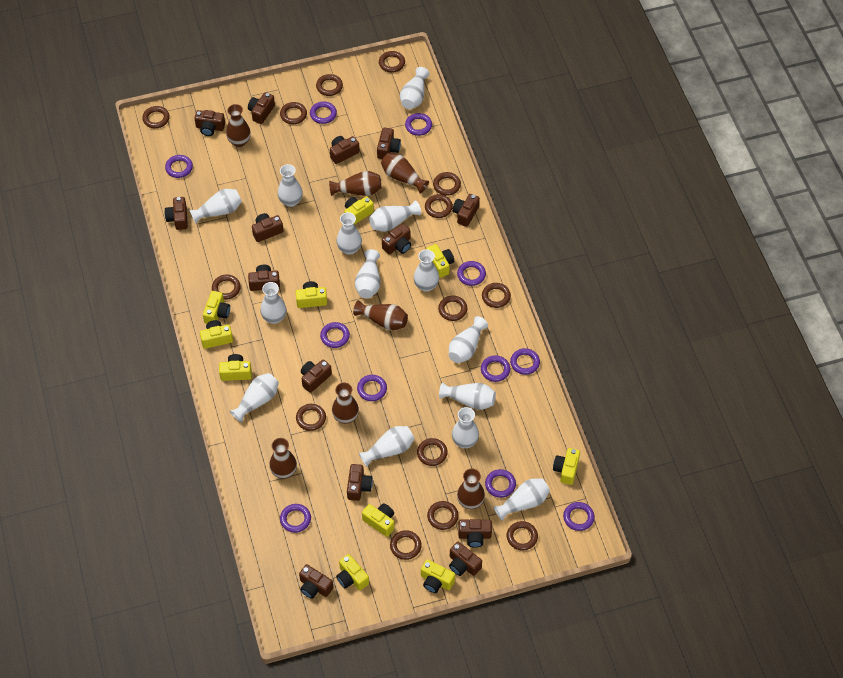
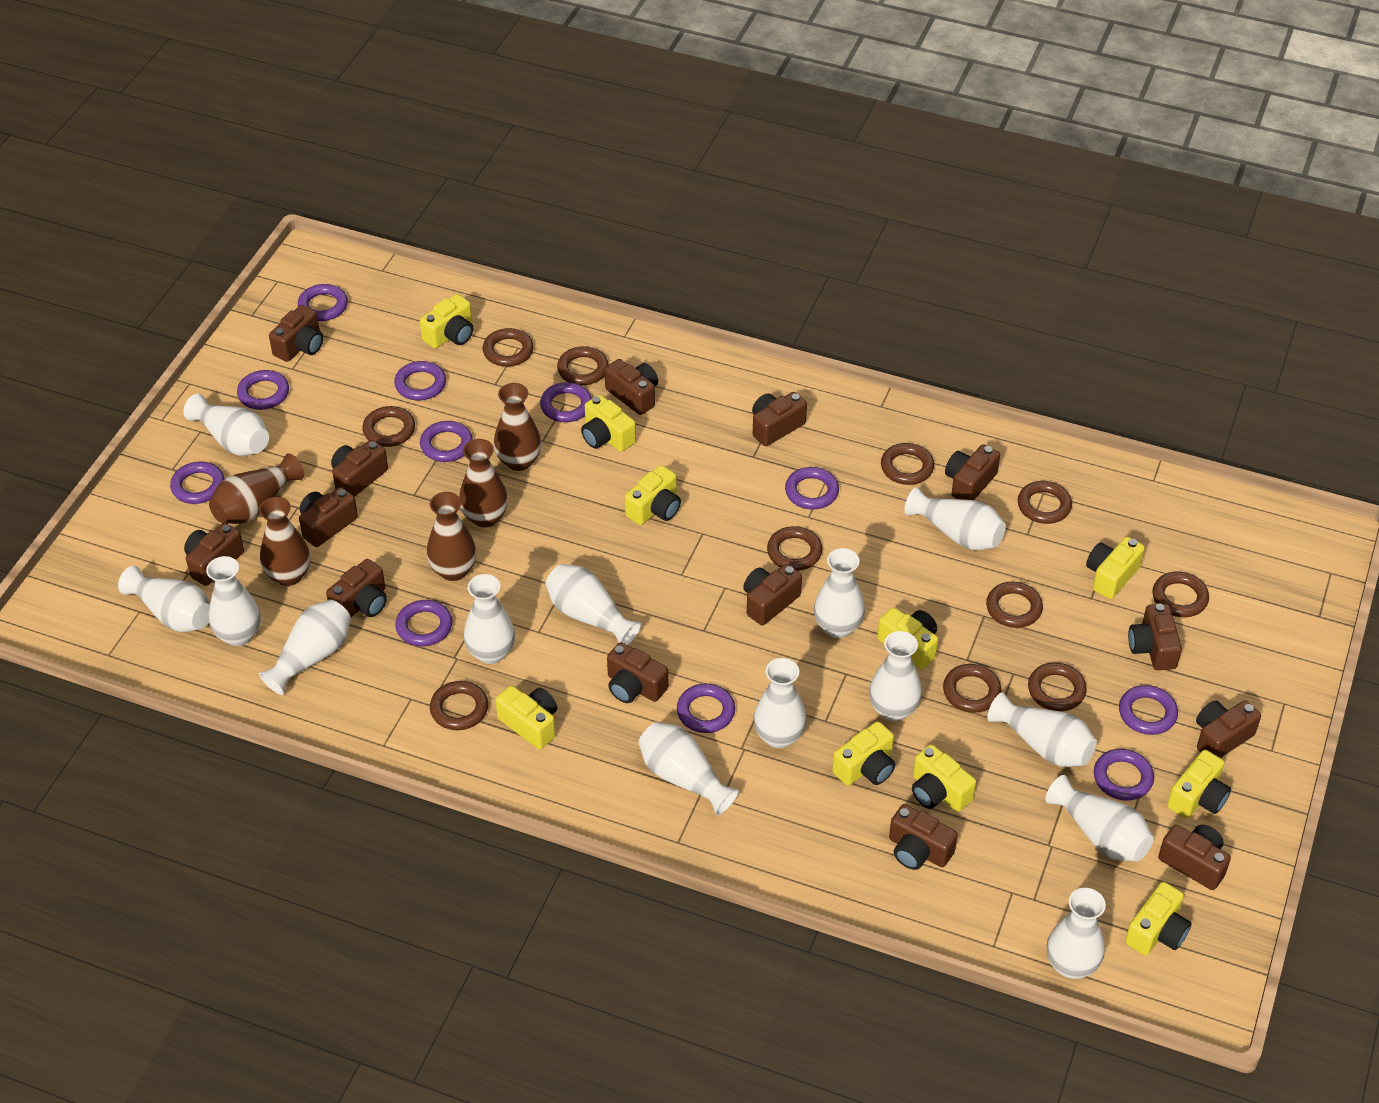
brown ring: [142,106,170,128] [212,274,241,300] [280,102,307,124] [296,404,326,431] [316,74,343,96] [379,51,405,73] [390,530,422,560] [417,438,448,466] [425,194,453,218] [427,501,459,530] [433,172,461,196] [438,296,467,321] [482,283,511,308] [507,521,538,551] = 14 -> [362,406,415,447] [430,681,488,730] [483,328,534,367] [557,346,608,385] [767,526,822,571] [881,443,934,485] [943,664,1001,713] [986,582,1043,628] [1018,481,1072,524] [1028,663,1087,711] [1152,572,1209,617] = 11
brown vase: [226,104,251,147] [269,438,297,479] [329,171,381,196] [332,383,359,424] [353,300,408,330] [381,153,429,193] [457,468,485,509] = 7 -> [209,453,304,524] [259,497,310,586] [427,492,476,581] [459,439,508,528] [494,383,541,471] = 5

